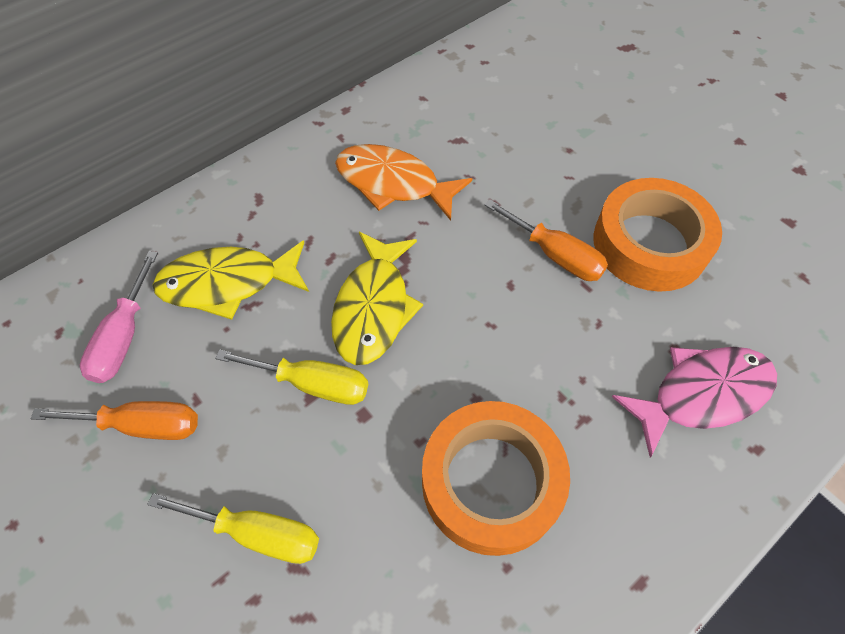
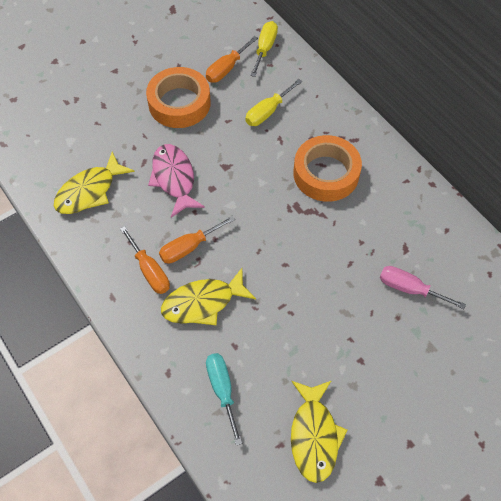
orange fish: [335,144,472,221] = 1 -> none = 0
orange screwdriver: [30,401,198,440] [485,199,608,281] = 2 -> [120,226,170,294] [159,216,235,263] [206,36,258,83] = 3
turquoise screwdriver: none = 0 -> [206,353,242,445] = 1
yellow fish: [152,240,309,320] [331,232,423,365] = 2 -> [54,151,135,214] [161,268,256,326] [291,381,348,483] = 3

